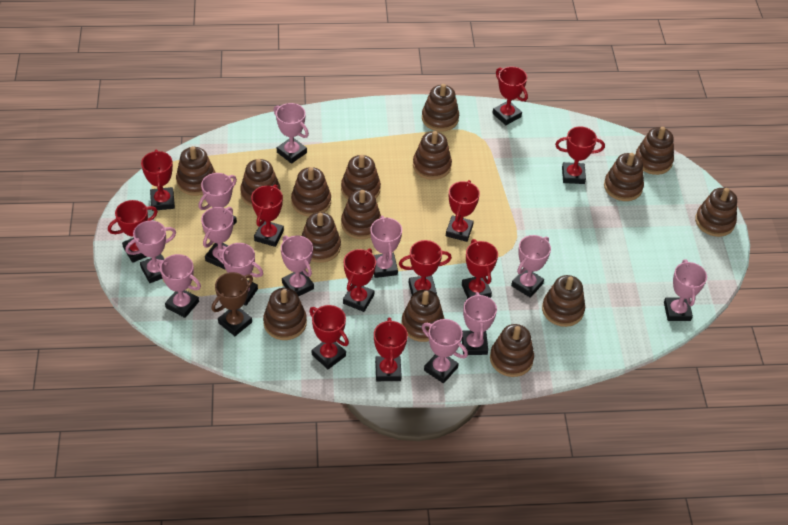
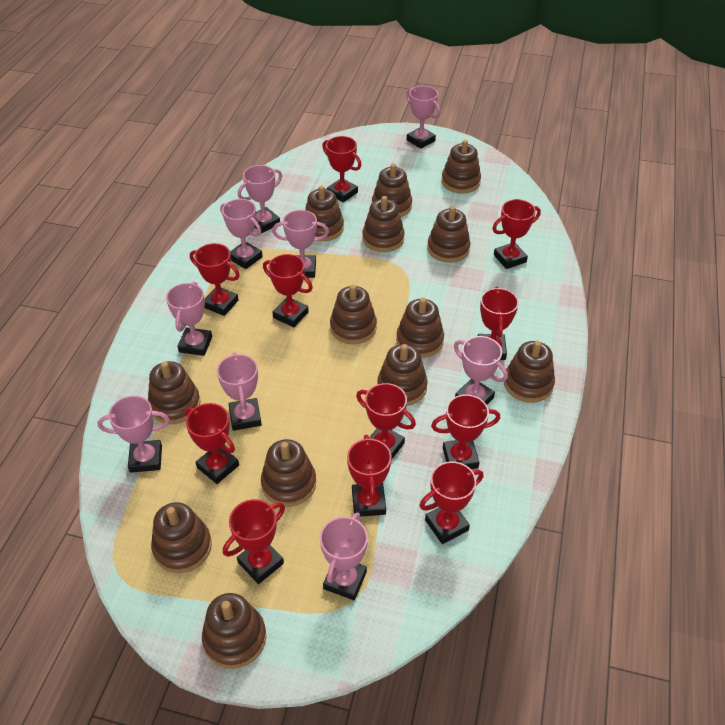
brown stacking toy: [176,146,216,196] [240,159,280,207] [263,288,307,340] [291,167,331,216] [301,212,341,263] [341,155,381,200] [341,190,381,239] [401,290,445,342] [413,131,452,180] [422,84,459,132] [490,324,534,377] [542,275,585,327] [604,153,644,201] [635,127,674,175] [695,188,737,237] = 15 -> [148,361,201,424] [151,502,212,573] [202,593,266,669] [261,439,316,507] [305,186,344,241] [330,284,377,344] [362,196,405,252] [372,163,412,217] [377,344,427,406] [396,298,444,358] [427,206,471,263] [442,140,481,194] [504,341,555,403] = 13
brown trophy: [211,272,253,336] = 1 -> none = 0
pink trophy: [125,221,176,283] [155,254,201,318] [198,173,237,225] [201,207,233,269] [215,243,264,306] [274,103,309,164] [281,236,314,296] [370,215,402,278] [422,319,468,383] [462,292,497,355] [511,235,551,298] [664,259,707,321] = 12 -> [97,396,170,473] [166,282,212,356] [217,352,262,431] [220,199,263,269] [238,165,282,233] [272,210,329,278] [320,512,368,600] [406,86,441,149] [454,336,508,405] = 9

